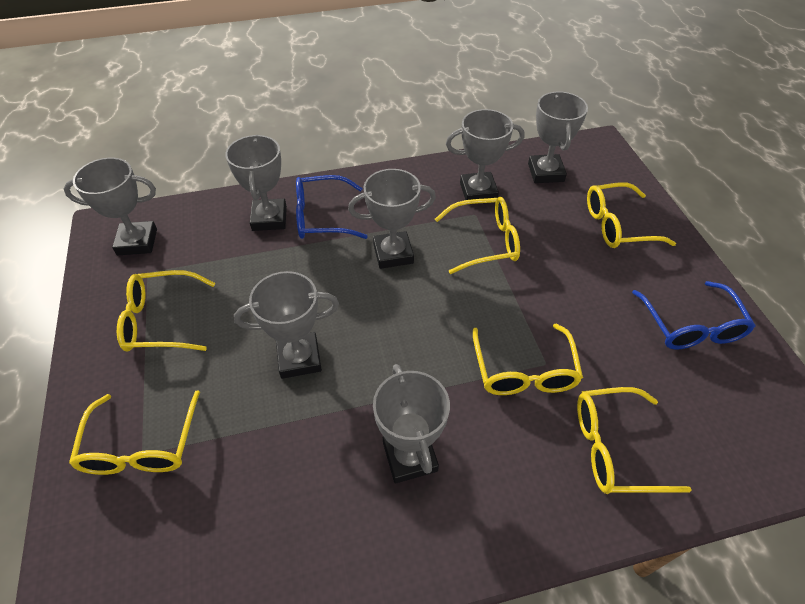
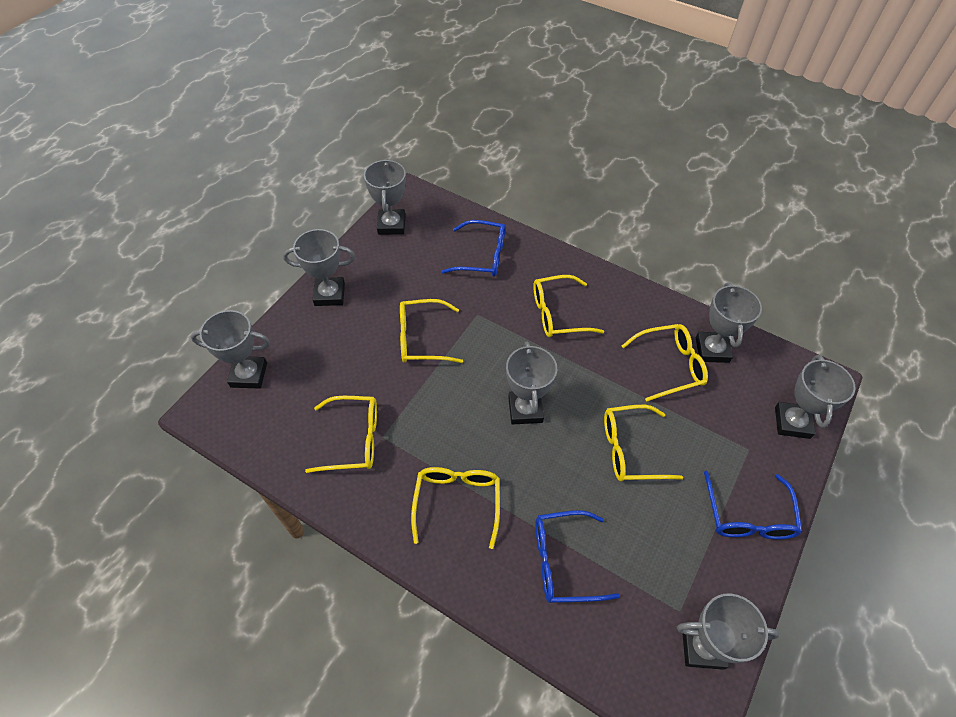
blue glasses: [296,175,368,239] [632,281,756,350] = 2 -> [441,220,505,277] [536,510,620,603] [704,471,802,539] = 3

